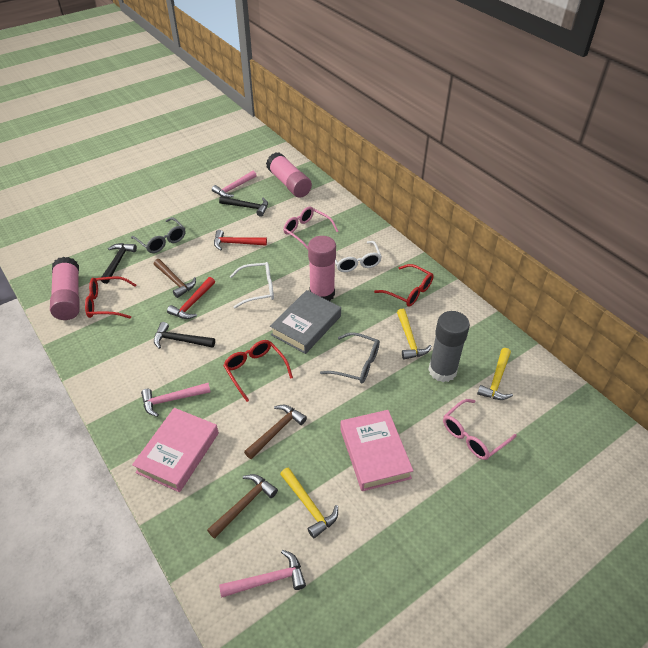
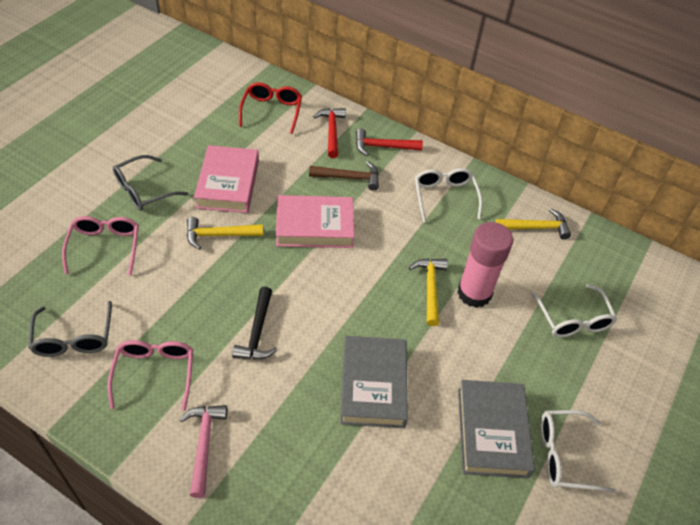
black hammer: [101,243,137,284] [154,322,215,349] [219,196,268,217] = 3 -> [232,287,277,359] = 1
brown hammer: [154,259,196,298] [207,474,278,539] [244,405,307,459] = 3 -> [309,161,379,191] = 1
grey book: [270,290,341,354] = 1 -> [340,336,408,428] [458,380,535,478] = 2
grey glue stick: [428,311,470,382] = 1 -> none = 0
pink glue stick: [50,257,79,320] [266,152,312,198] [308,236,336,301] = 3 -> [457,222,513,308] = 1
pink hammer: [141,383,210,417] [212,171,257,198] [219,550,306,598] = 3 -> [179,405,227,498] = 1
red glasses: [85,276,136,319] [223,340,293,402] [374,264,434,307] = 3 -> [239,82,302,134] = 1
white glasses: [230,262,274,308] [335,241,382,272] = 2 -> [415,168,482,222] [531,284,617,337] [541,410,616,493] = 3

